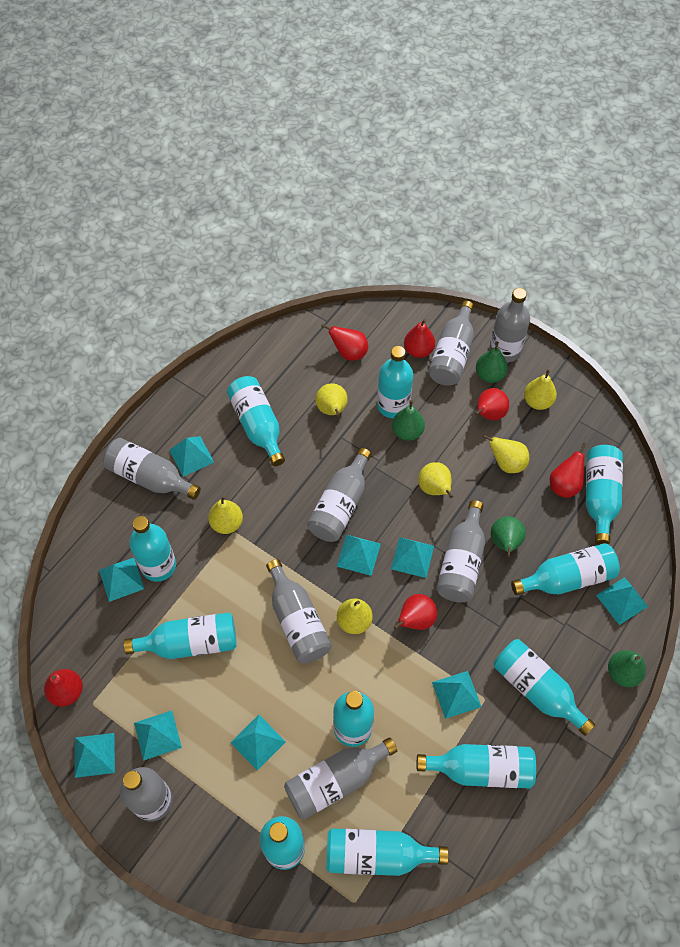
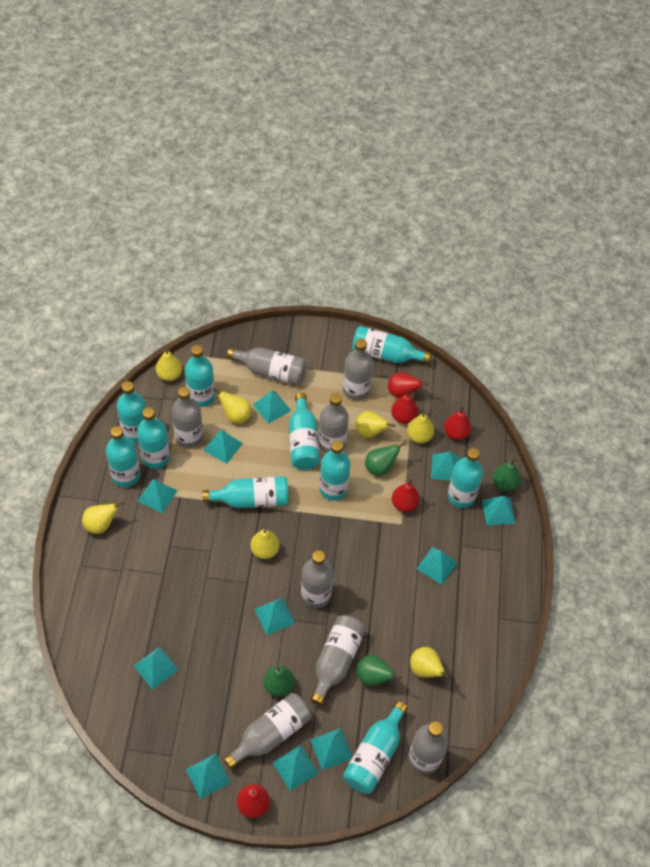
red pear: [44,669,83,707] [321,324,368,361] [394,594,437,630] [404,319,435,358] [475,388,509,420] [550,443,586,498] = 6 -> [237,784,270,818] [388,372,428,398] [391,389,418,424] [392,479,420,512] [444,406,471,440] = 5
turquoise bottle: [124,612,237,659] [129,516,176,582] [227,376,285,466] [259,816,305,870] [326,828,449,876] [333,691,374,747] [377,346,413,418] [417,744,536,788] [494,639,595,736] [511,543,620,595] [586,445,623,545] = 11 -> [106,426,140,487] [117,381,146,443] [137,407,170,469] [185,345,215,407] [202,476,289,508] [289,393,320,470] [319,440,351,501] [343,701,408,794] [352,326,431,363] [447,448,483,508] = 10
turquoise pyramid: [75,733,115,778] [99,558,144,602] [134,711,182,761] [169,436,214,477] [230,715,286,771] [337,535,381,576] [391,537,434,578] [432,671,482,719] [596,577,648,625] = 9 -> [134,647,178,690] [138,479,177,513] [186,753,231,799] [203,430,243,464] [253,391,291,424] [255,597,295,635] [273,745,318,791] [310,728,352,770] [417,547,458,585] [431,452,461,481] [482,496,516,525] = 11
yellow pear: [208,495,243,534] [315,383,348,417] [337,598,373,634] [418,462,453,498] [482,435,529,473] [524,369,557,410] = 6 -> [82,501,124,534] [156,349,182,381] [213,388,252,423] [250,529,279,559] [355,411,395,438] [407,412,434,443] [410,647,450,679] = 7

